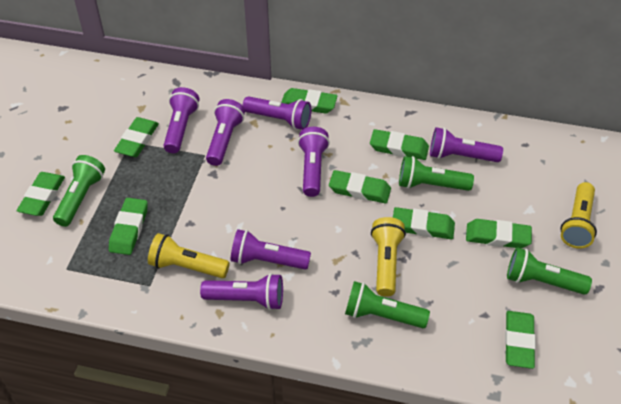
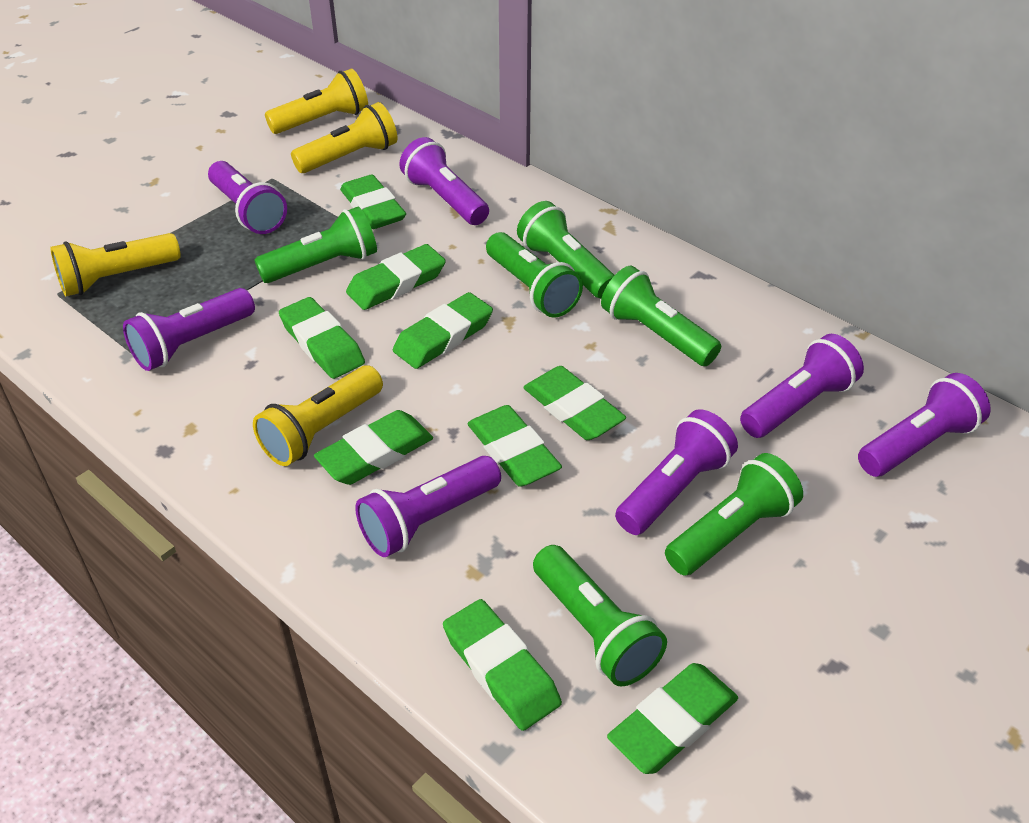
green flashlight: [53,155,105,227] [345,281,430,328] [399,156,474,191] [507,247,592,295] = 4 -> [255,207,377,283] [486,232,583,318] [517,201,615,298] [533,545,667,687] [601,266,721,366] [665,453,803,576] = 6
yellow flashlight: [148,233,230,278] [371,217,406,297] [560,182,597,249] = 3 -> [50,233,181,296] [253,365,383,466] [265,68,368,134] [291,102,397,173] = 4

